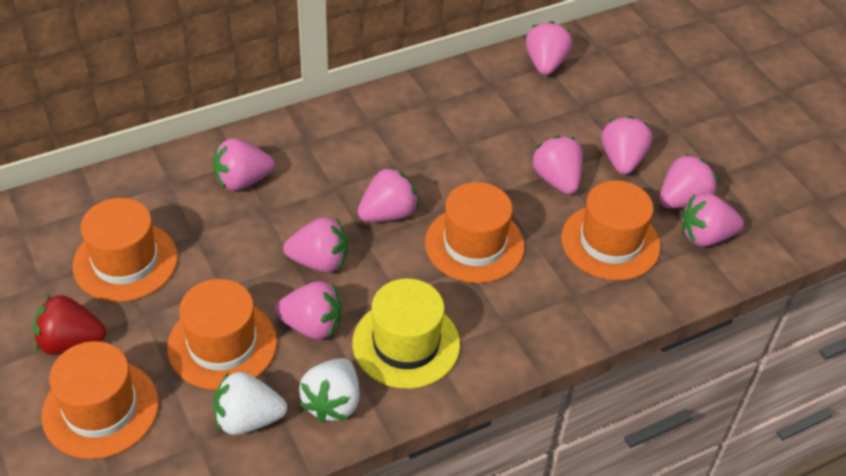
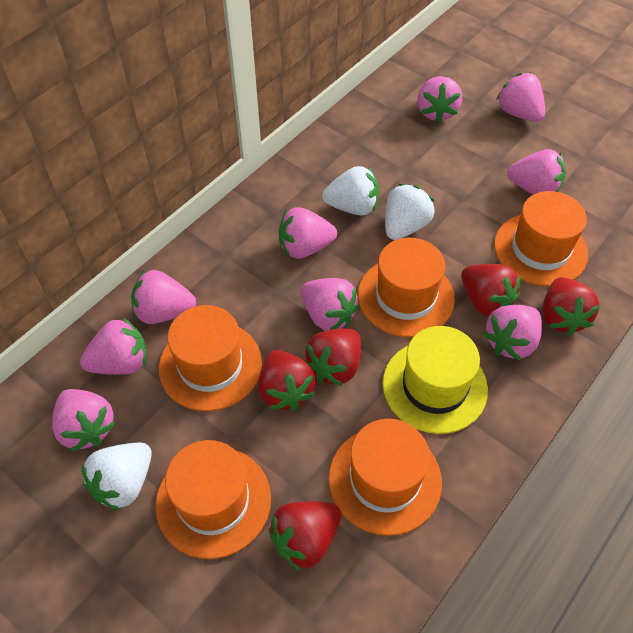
red strawberry: [33,295,106,355] = 1 -> [258,350,315,411] [269,501,342,571] [305,328,361,386] [461,264,520,316] [543,277,600,336] = 5
white strawberry: [213,372,287,435] [299,358,360,423] = 2 -> [82,442,152,511] [322,166,379,215] [385,184,435,240] = 3

